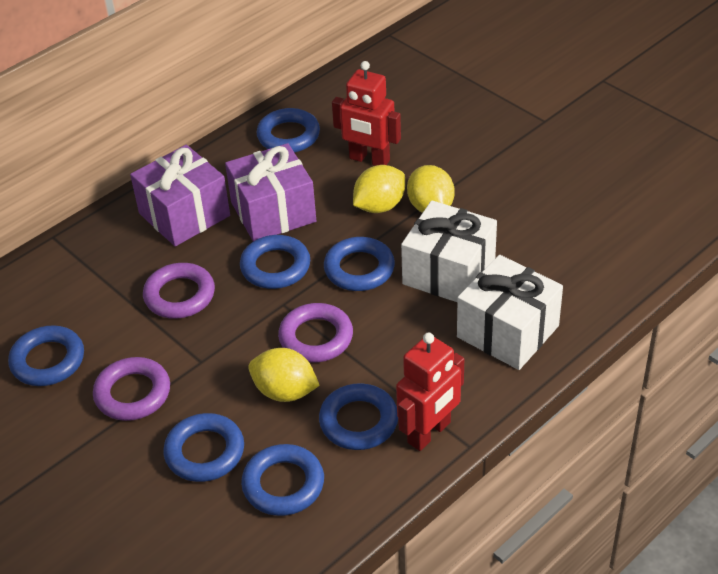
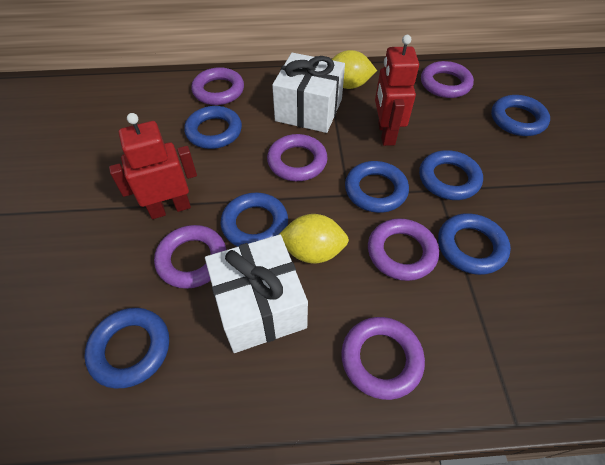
purple gift: [130,145,230,246] [225,143,316,241] = 2 -> none = 0
purple ring: [93,357,170,421] [143,263,215,319] [278,303,353,363] = 3 -> [154,225,226,289] [191,67,244,105] [267,134,328,181] [341,317,425,400] [368,218,439,281] [421,61,474,98] = 6
yellow lemon: [248,348,320,402] [353,165,405,213] [407,165,454,213] = 3 -> [280,214,349,264] [332,50,377,89] = 2

